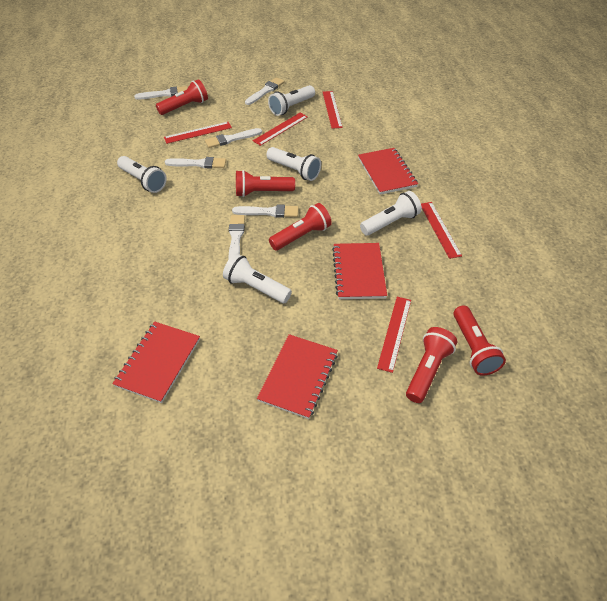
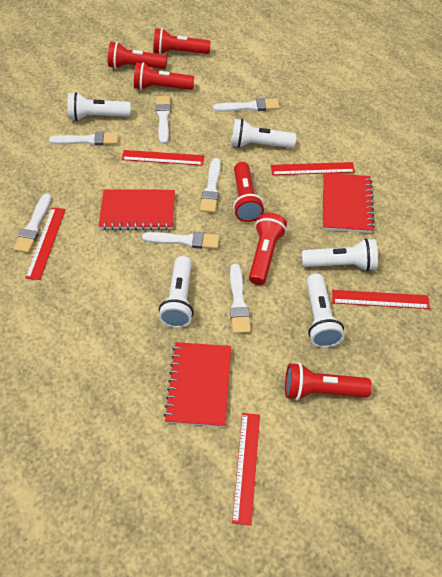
red flashlight: [156,79,208,115] [236,170,295,197] [269,203,332,251] [406,327,457,403] [453,305,506,376] = 5 -> [108,42,167,69] [134,62,194,90] [153,28,211,54] [233,162,264,222] [249,213,287,285] [285,363,372,400] = 6
red notebook: [112,321,200,403] [257,334,338,419] [332,243,387,299] [358,148,418,195] = 4 -> [99,190,175,230] [164,342,231,427] [323,173,375,233] = 3
white brush: [134,86,188,100] [165,157,226,168] [205,128,262,148] [229,215,245,259] [232,204,299,218] [245,77,284,105] = 6 -> [13,193,51,253] [49,132,119,146] [142,232,219,249] [156,96,171,144] [200,158,221,213] [213,98,279,112] [230,264,251,334] = 7

